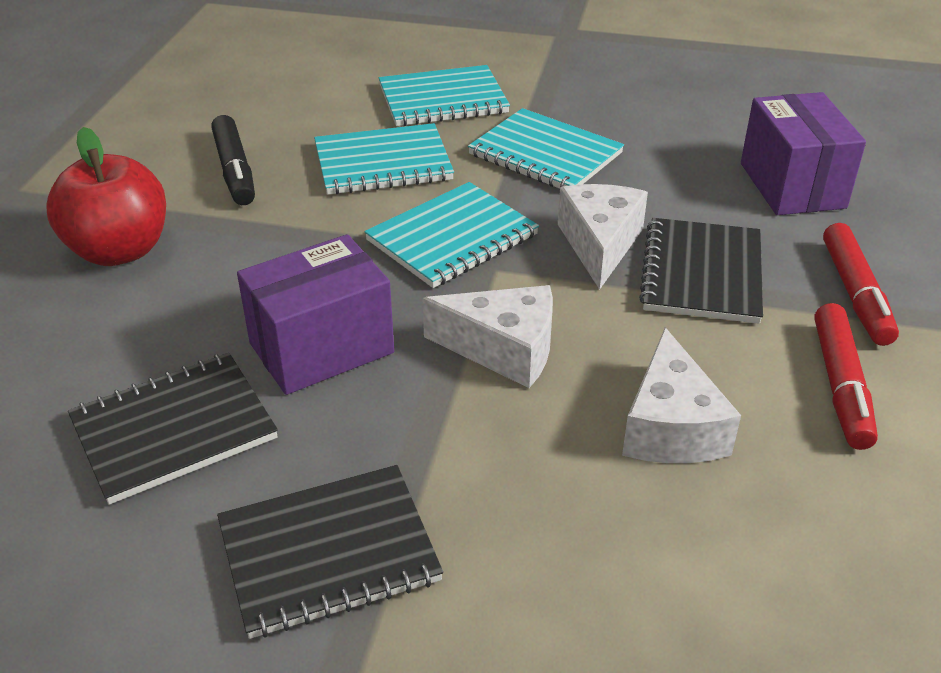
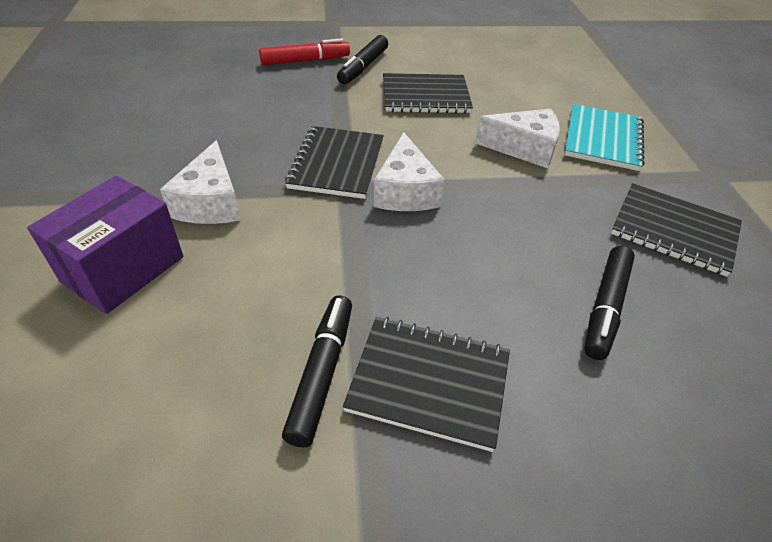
black marker: [211,115,255,205] = 1 -> [282,295,352,447] [337,35,388,84] [584,246,635,360] = 3
black notebook: [68,353,278,505] [217,465,443,639] [639,218,763,324] = 3 -> [285,126,384,199] [343,317,510,452] [383,73,473,114] [611,183,742,277] = 4
purple box: [237,234,394,395] [741,92,866,215] = 2 -> [27,176,183,314] = 1
red apple: [46,127,166,266] = 1 -> none = 0
red marker: [815,303,878,450] [823,223,899,346] = 2 -> [259,38,350,65] = 1
turquoise notebook: [314,123,454,195] [364,182,539,288] [379,65,510,126] [468,108,624,189] = 4 -> [565,104,645,171] = 1

